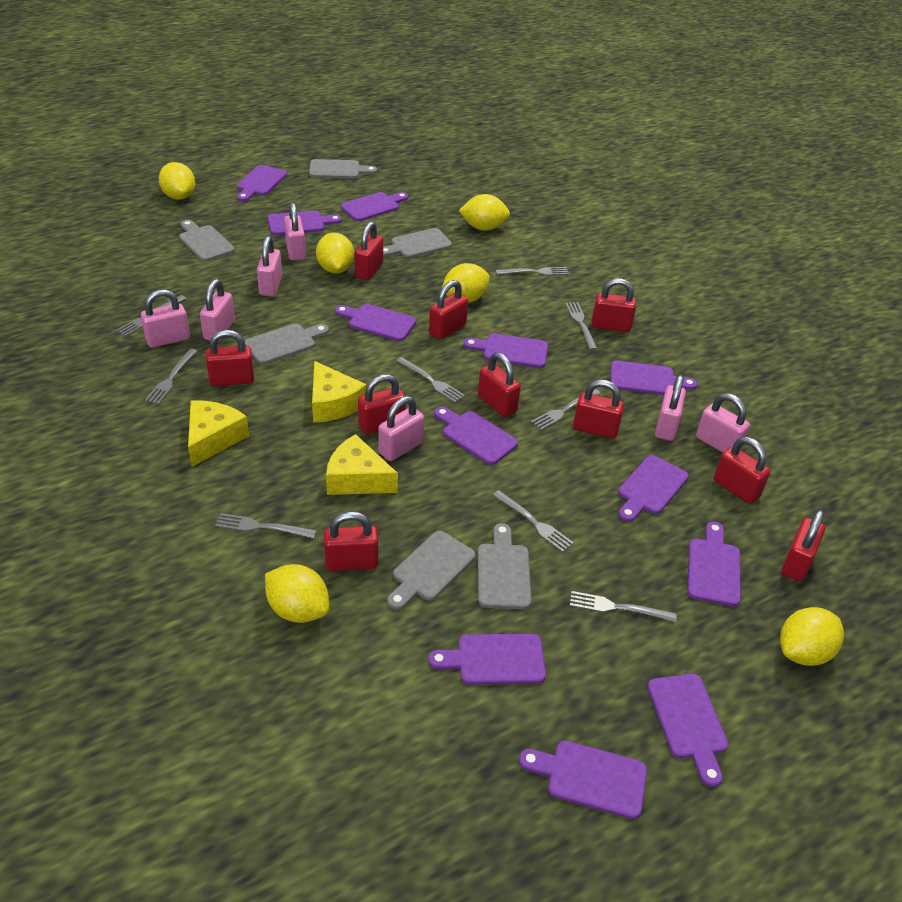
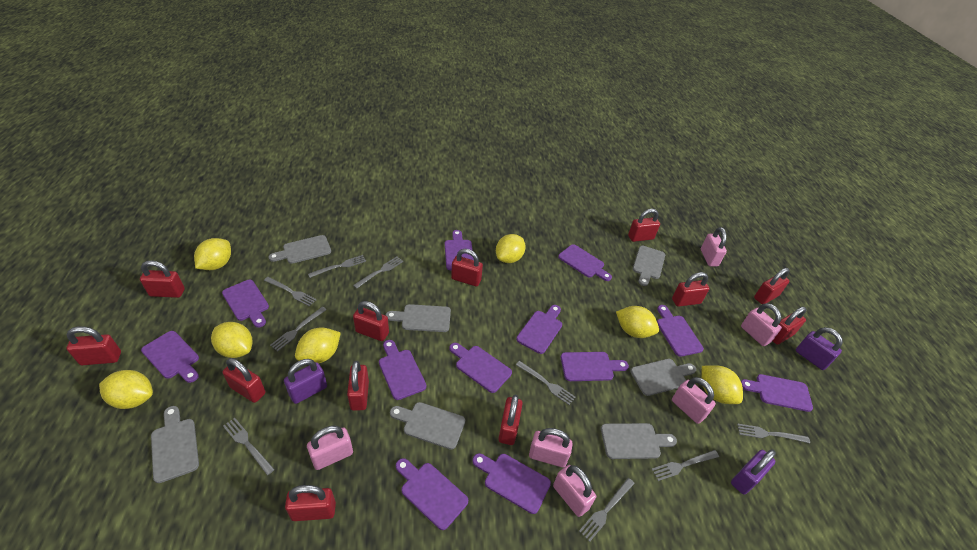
grey cutting board: [179,220,235,261] [245,323,329,364] [309,159,377,179] [383,228,452,258] [387,531,476,610] [478,523,532,609] = 6 -> [151,406,199,483] [268,235,331,264] [386,304,451,332] [390,402,465,450] [601,423,677,459] [631,359,696,396] [633,246,665,286] = 7
pink padlock: [141,289,190,348] [200,279,235,342] [257,236,282,296] [284,203,306,261] [378,396,424,461] [655,375,686,441] [696,393,750,453] = 7 -> [307,426,353,470] [529,428,573,467] [553,465,596,517] [672,377,716,424] [701,227,727,267] [741,303,782,346] = 6
purple padlock: none = 0 -> [284,359,327,404] [731,449,776,495] [796,327,843,370] = 3
red padlock: [206,330,254,386] [324,511,378,571] [355,222,383,280] [358,374,406,434] [429,280,468,340] [478,352,521,417] [573,380,624,439] [592,278,636,332] [714,437,770,504] [781,510,825,582] = 10 -> [66,326,121,365] [140,260,185,298] [223,358,266,403] [285,485,336,521] [347,361,369,411] [353,301,389,341] [451,249,483,286] [498,395,523,445] [628,209,660,242] [672,272,709,307] [754,268,790,304] [773,307,807,345] = 12
yellow cheese: [188,401,249,467] [312,361,367,423] [326,434,398,495] = 3 -> none = 0
yellow lemon: [159,162,195,200] [265,564,329,623] [316,233,354,273] [442,263,490,303] [459,194,510,231] [780,607,844,666] = 6 -> [99,370,153,409] [194,238,231,270] [211,322,252,358] [295,327,341,363] [496,234,526,263] [616,306,659,338] [701,365,743,404] = 7

